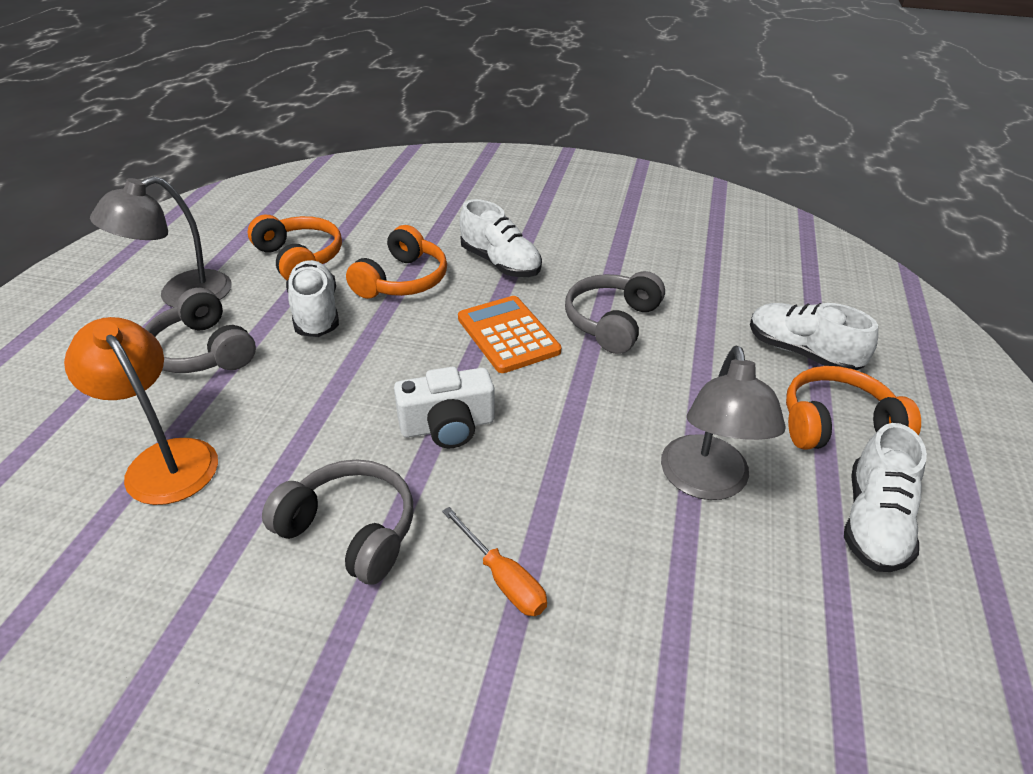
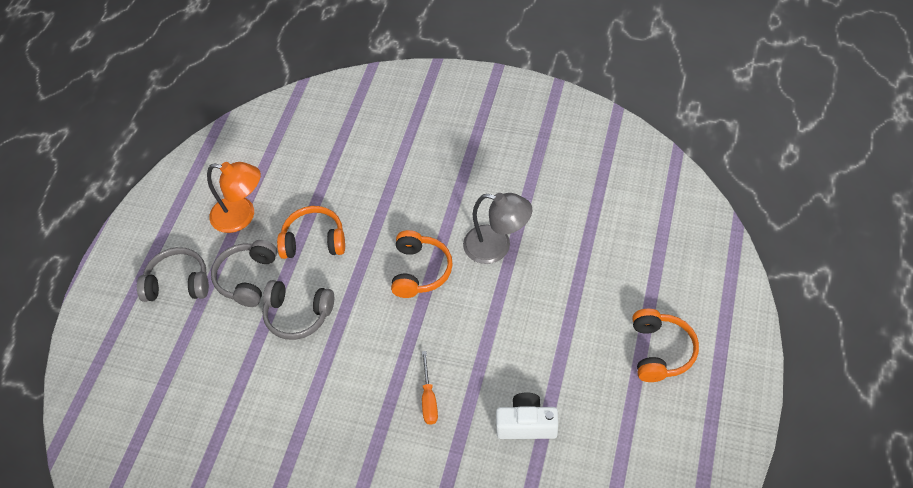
grey lamp: [90,176,232,307] [661,345,786,500] = 2 -> [463,193,532,264] = 1
orange calculator: [458,296,562,373] = 1 -> none = 0
white shoe: [286,260,339,337] [460,199,542,277] [750,303,878,370] [844,423,927,572] = 4 -> none = 0

